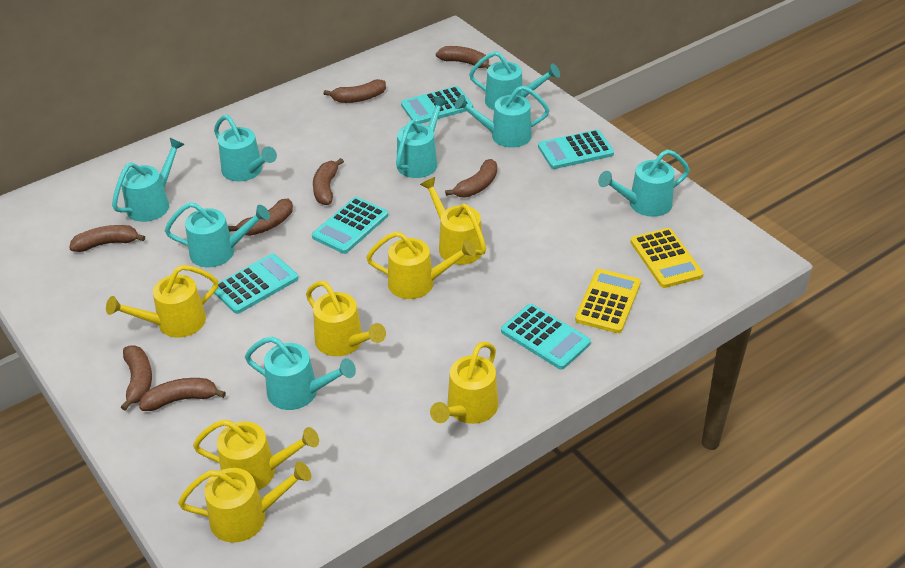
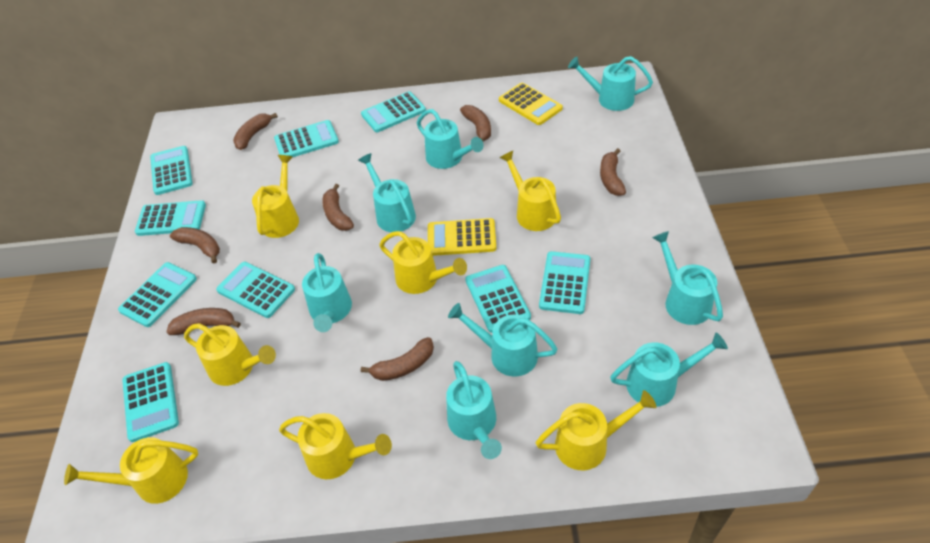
brown banana: [69,225,145,252] [121,346,152,410] [139,378,226,411] [228,199,293,236] [313,158,344,205] [324,79,386,103] [436,46,490,69] [445,159,497,198] = 8 -> [167,308,241,335] [170,227,220,264] [233,113,278,150] [323,184,354,231] [361,337,434,381] [460,105,491,141] [600,148,626,196] = 7
turquoise calculator: [212,254,298,314] [312,197,388,254] [401,86,473,124] [501,304,591,370] [538,130,614,169] = 5 -> [118,262,197,327] [122,362,179,442] [135,200,206,236] [150,146,193,195] [216,262,295,318] [274,120,339,157] [361,91,426,132] [465,265,531,333] [539,251,591,314] = 9

